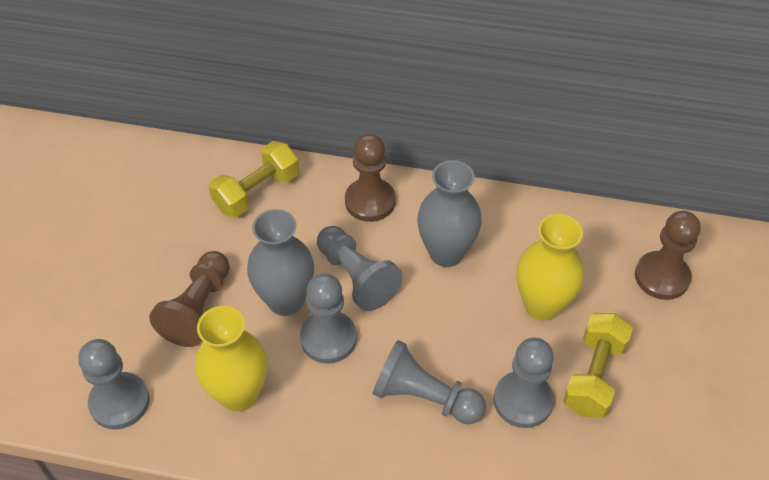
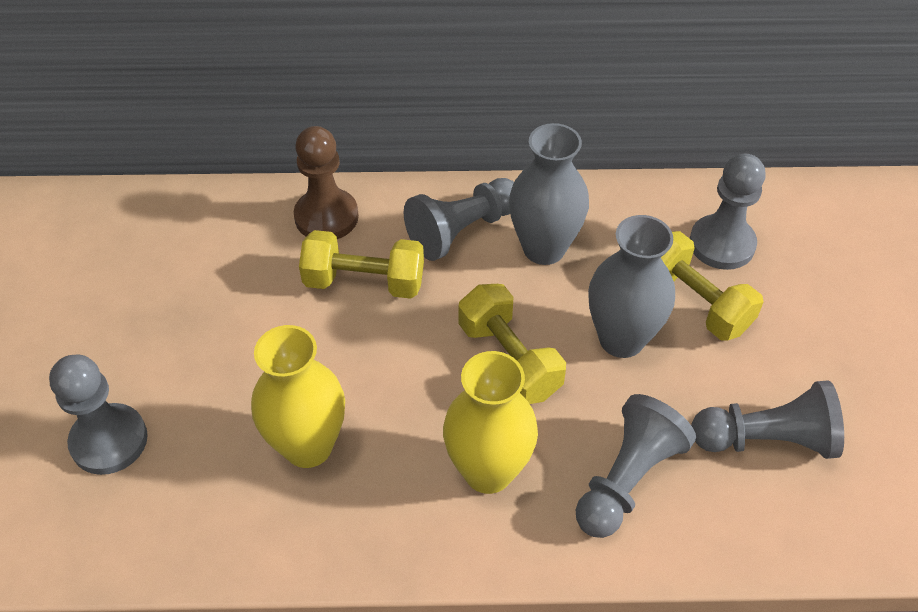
brown pawn: [149,251,230,347] [345,134,396,222] [635,211,701,300] = 3 -> [294,126,359,239] = 1
yellow dumbbell: [209,141,299,218] [563,313,633,418] = 2 -> [299,230,424,299] [459,284,566,404] [661,231,764,340] = 3

